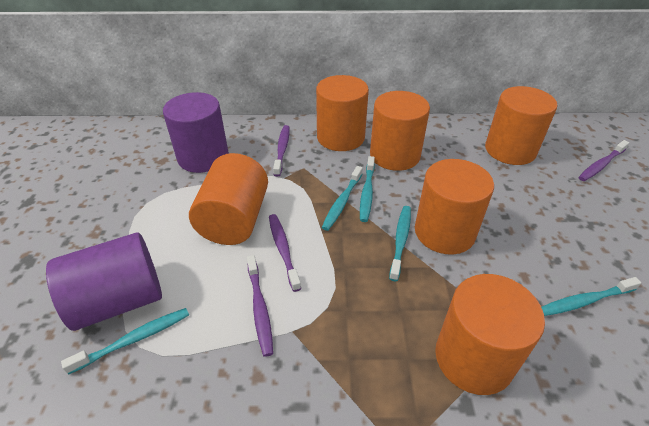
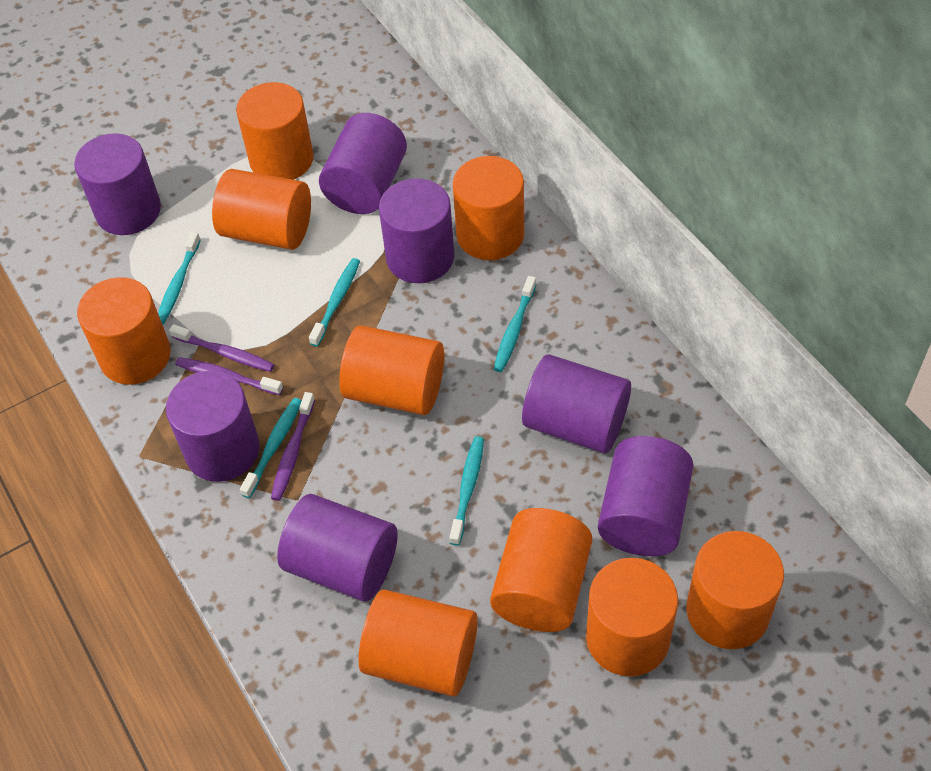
orange cylinder: [189,153,268,245] [316,75,369,151] [370,91,430,171] [415,159,494,255] [435,274,545,395] [485,86,557,165] = 6 -> [77,277,171,385] [212,169,311,250] [236,82,314,180] [339,325,444,415] [358,589,478,697] [453,156,524,260] [490,508,592,632] [586,558,678,676] [686,531,784,649] = 9
purple cylinder: [46,232,162,331] [163,92,229,173] = 2 -> [74,133,161,235] [166,371,260,482] [277,494,398,601] [319,113,407,214] [379,178,454,283] [522,355,631,453] [598,436,694,556] = 7
purple toothbrush: [247,255,273,357] [269,214,301,292] [273,125,289,177] [579,140,629,181] = 4 -> [169,324,274,372] [175,357,283,395] [271,392,315,501] = 3

